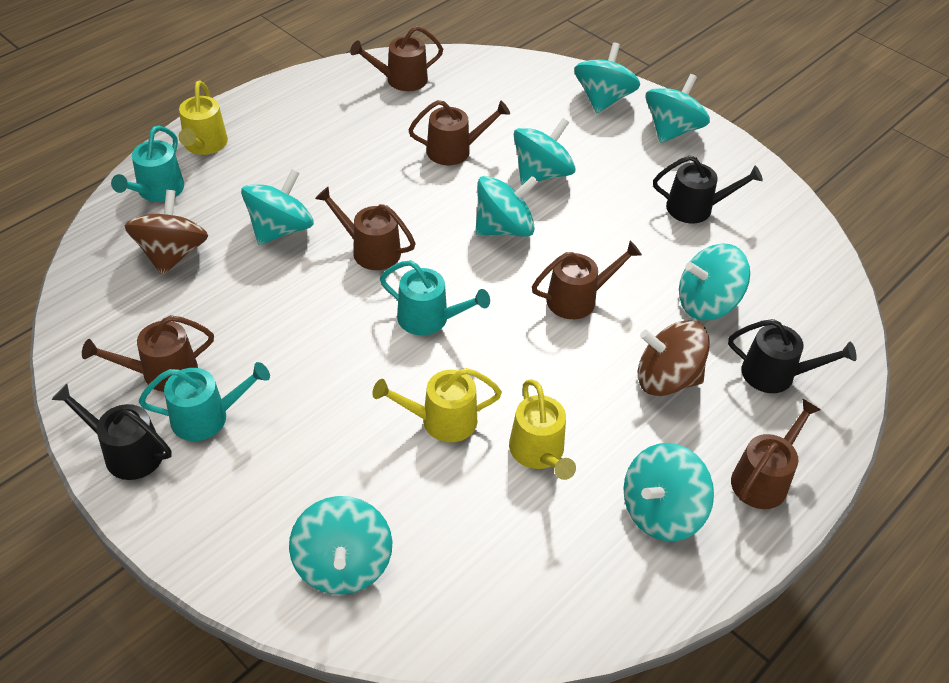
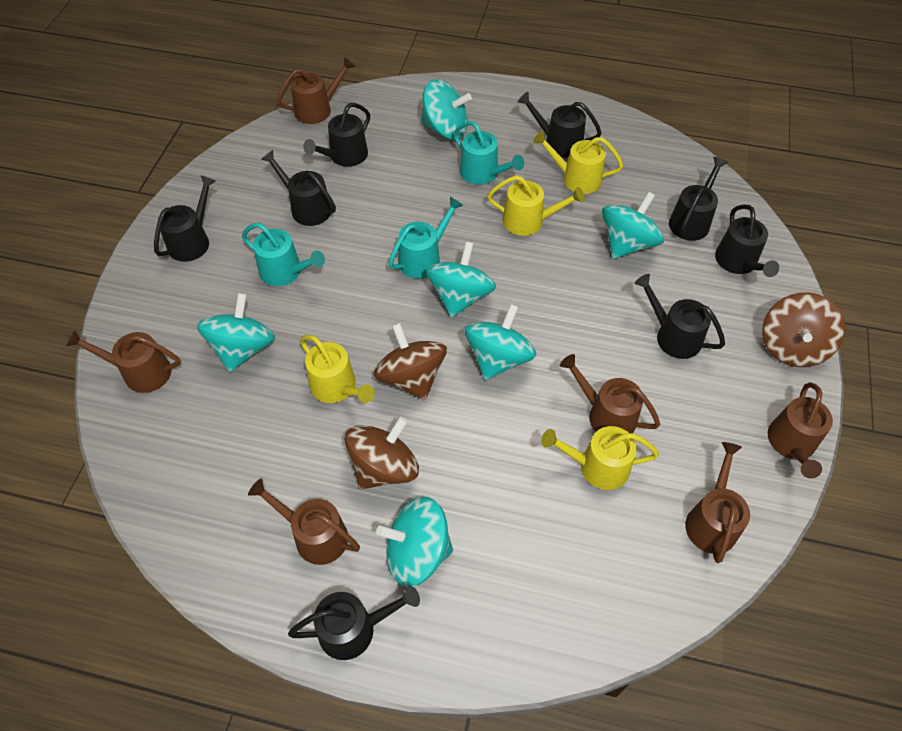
black watering can: [51,384,171,480] [653,155,763,223] [728,319,857,393] = 3 -> [154,175,216,262] [261,150,336,226] [288,585,420,660] [303,103,370,167] [518,92,602,158] [635,274,725,359] [669,157,728,241] [715,205,779,277] = 8
brown spinning top: [124,190,208,275] [638,320,710,396] = 2 -> [345,417,419,489] [373,323,447,400] [762,292,845,367] = 3
turquoise spinning top: [241,169,314,245] [289,496,392,594] [475,176,538,237] [514,118,576,185] [574,42,640,113] [623,443,714,541] [645,74,710,143] [679,243,750,320] = 8 -> [197,293,275,372] [376,497,453,586] [421,79,472,140] [425,242,496,317] [464,304,536,380] [602,192,664,259] = 6
yellow watering can: [179,80,228,155] [372,368,502,442] [509,379,576,480] = 3 -> [300,335,375,403] [487,175,585,236] [533,131,623,194] [541,426,659,490] = 4

